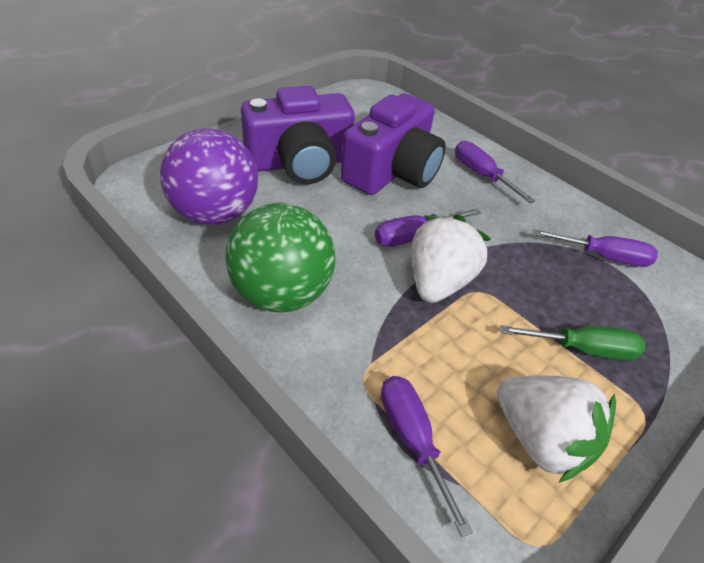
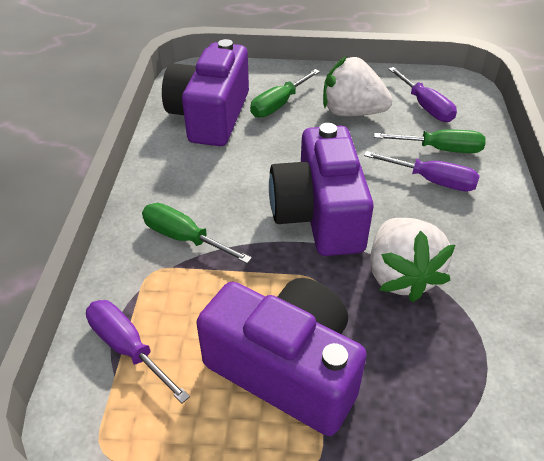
green ball: [225,203,335,313] = 1 -> none = 0
green screwdriver: [500,325,645,361] = 1 -> [142,203,252,264] [250,69,320,118] [374,129,486,153] = 3
purple ball: [160,128,258,225] = 1 -> none = 0
purple camera: [241,86,355,184] [341,94,446,195] = 2 -> [162,39,249,146] [196,278,367,436] [269,123,374,256] = 3
purple screwdriver: [375,208,481,247] [381,376,473,537] [455,141,535,203] [534,229,658,267] = 4 -> [86,300,190,403] [364,151,480,192] [388,67,457,122] = 3

